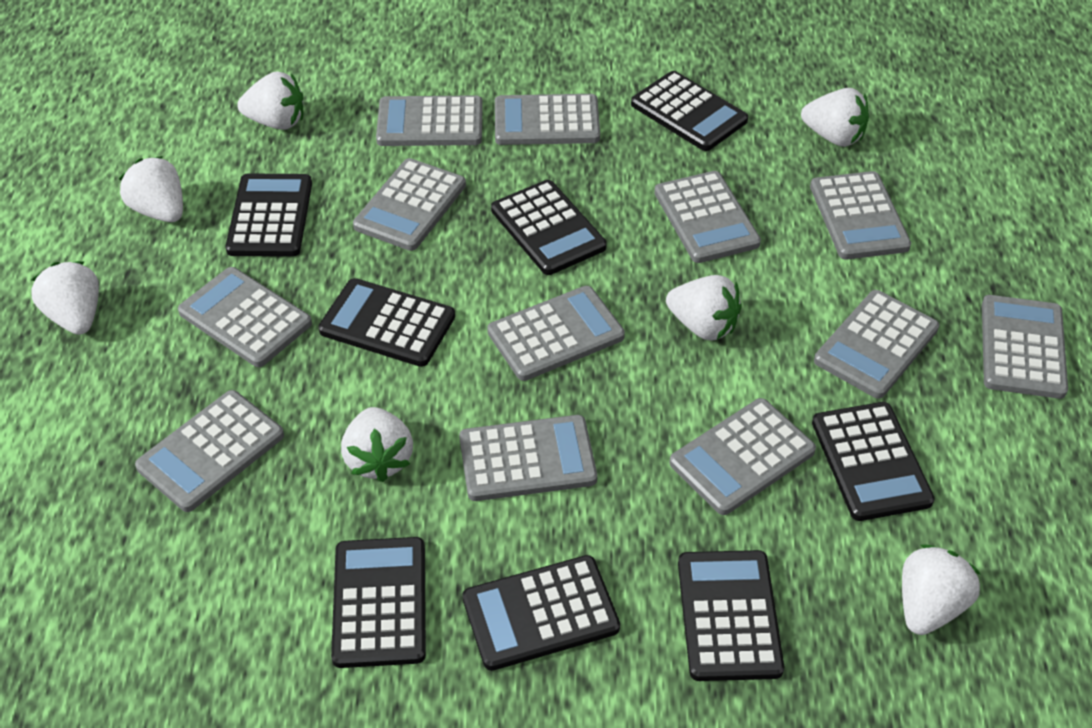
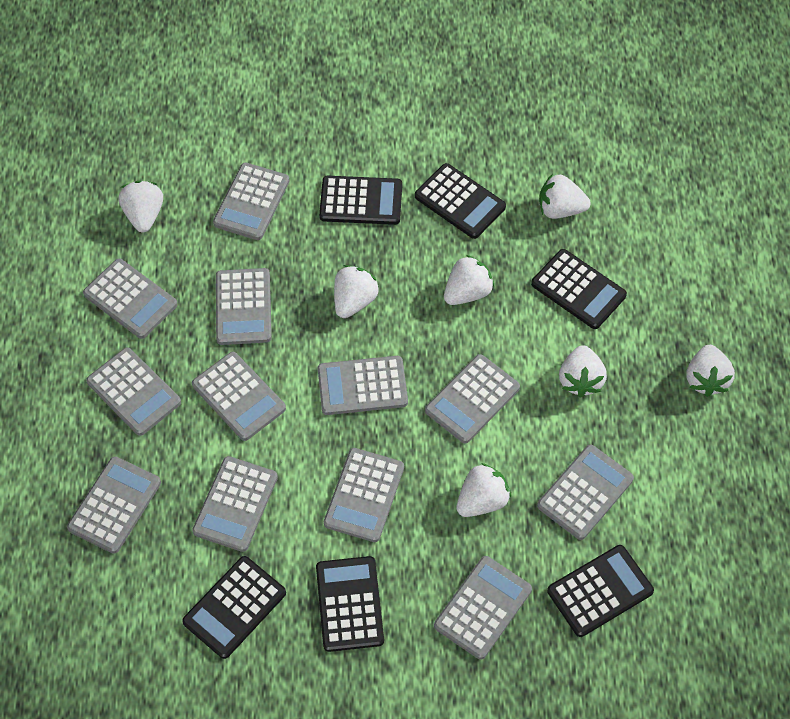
black calculator: [225,174,312,257] [318,278,455,367] [331,537,426,668] [463,555,620,671] [491,180,607,275] [631,71,748,151] [678,550,784,681] [812,402,935,521] = 8 -> [182,556,286,659] [316,556,384,652] [319,176,402,225] [415,163,506,239] [531,249,627,329] [547,545,654,637] = 6

